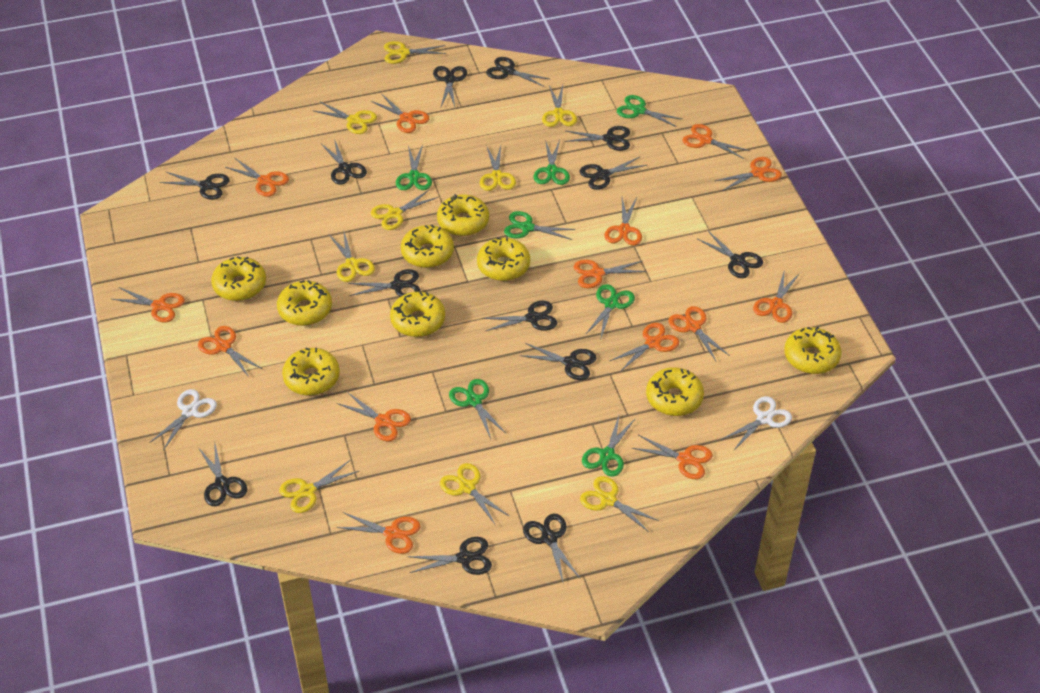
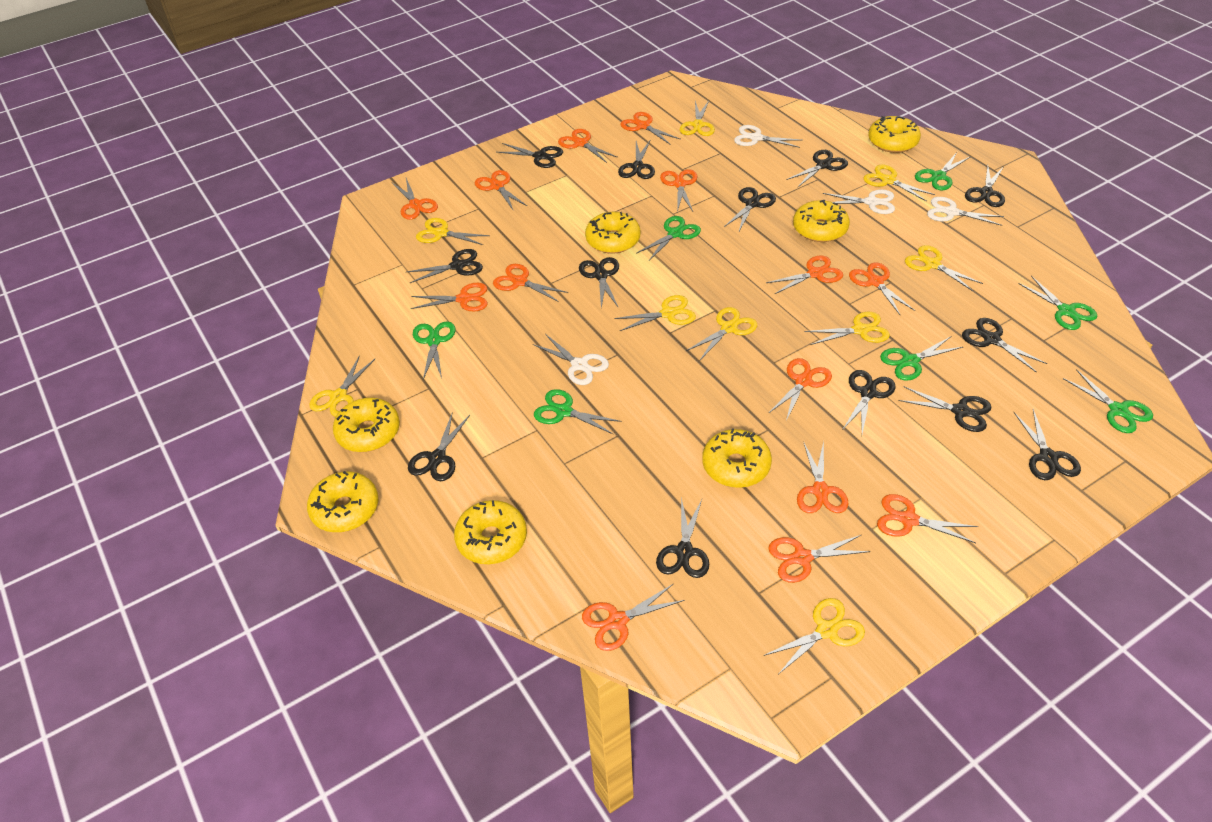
white scissors: [149,389,217,450] [721,396,792,450] = 2 -> [533,334,609,385] [734,125,801,148] [823,189,895,214] [927,197,1004,226] = 4
yellow donut: [211,256,266,301] [277,280,332,326] [282,348,340,395] [390,292,445,337] [401,225,454,268] [437,194,489,236] [477,237,530,281] [646,367,704,416] [784,327,841,374] = 9 -> [307,471,378,532] [333,398,400,452] [454,500,527,564] [585,212,641,254] [702,428,772,488] [793,200,850,242] [868,116,921,153] = 7

